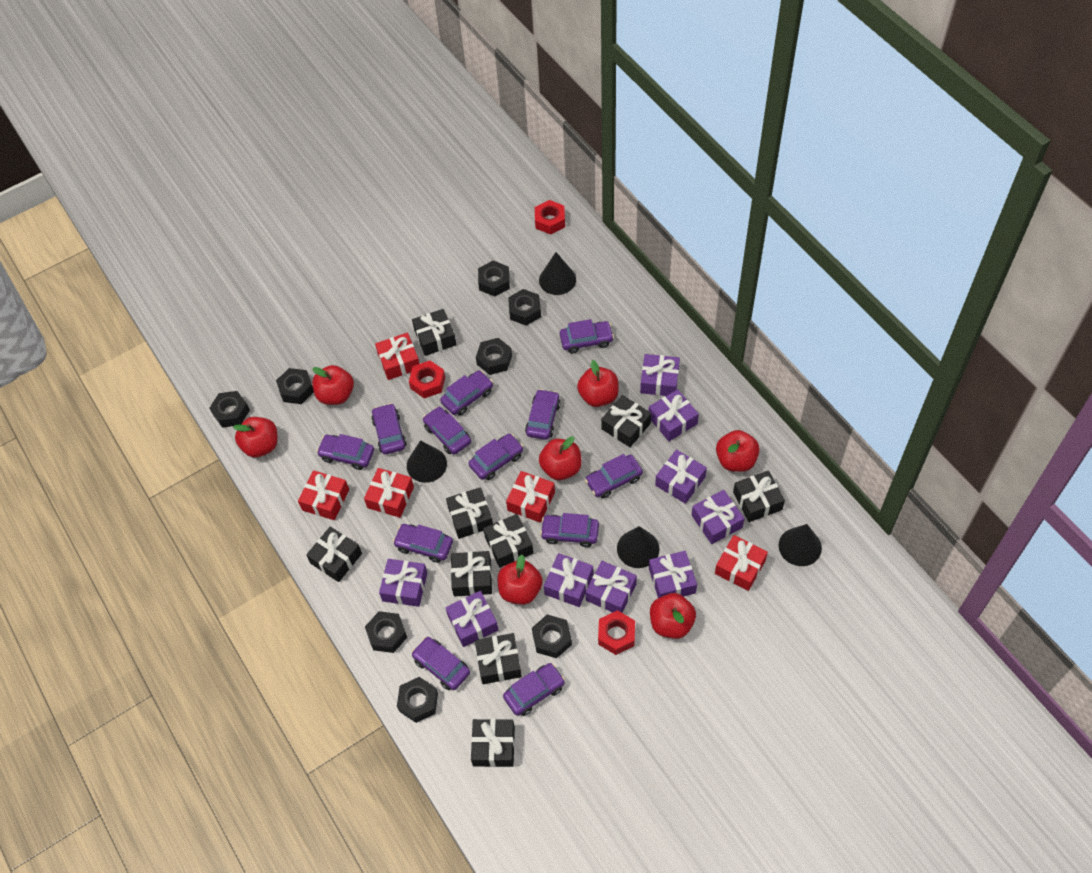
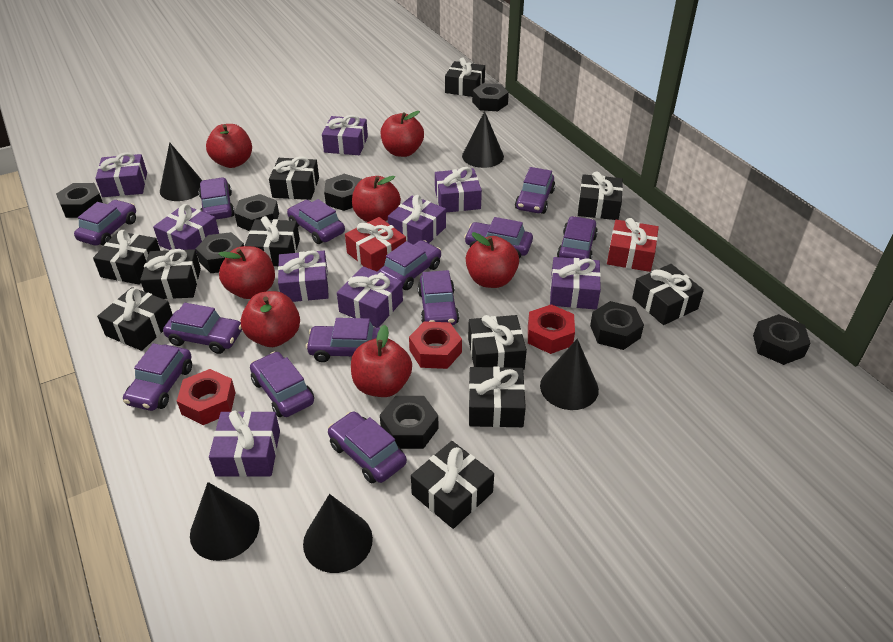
black cone: [407,440,447,483] [539,252,576,295] [617,526,660,568] [779,524,822,566] = 4 -> [160,142,203,201] [190,482,260,561] [303,494,373,573] [462,111,504,168] [540,339,599,410] = 5
black gift: [306,527,362,582] [412,309,456,356] [446,487,493,539] [451,551,492,597] [471,719,515,767] [475,633,522,684] [483,514,533,568] [601,395,651,447] [733,470,785,522] = 9 -> [93,230,160,285] [97,287,173,351] [140,249,201,299] [245,216,300,266] [269,156,319,200] [411,441,494,529] [445,58,485,97] [468,315,527,370] [469,367,526,427] [578,171,623,220] [632,264,704,325] = 11
purple car: [317,434,374,470] [371,403,407,455] [393,524,453,563] [412,637,470,690] [423,406,471,455] [440,370,493,416] [468,434,523,480] [503,663,565,716] [525,389,561,440] [540,513,599,547] [560,319,614,354] [585,454,643,499] = 12 -> [74,200,136,246] [123,343,192,411] [163,303,242,354] [198,177,235,219] [250,352,314,417] [287,199,345,244] [306,318,380,362] [328,411,407,483] [378,240,441,290] [418,270,459,325] [464,217,533,258] [515,167,555,214] [557,216,598,259] = 13
red gift: [298,470,349,520] [364,468,414,518] [375,333,419,380] [506,471,555,523] [715,535,768,591] = 5 -> [345,217,406,271] [607,218,659,272] = 2

